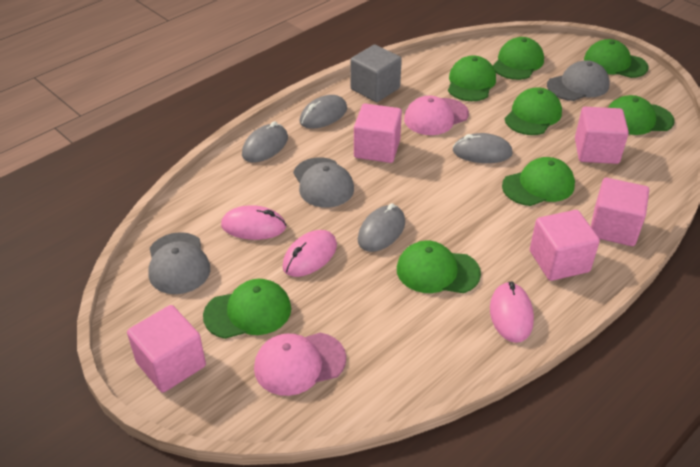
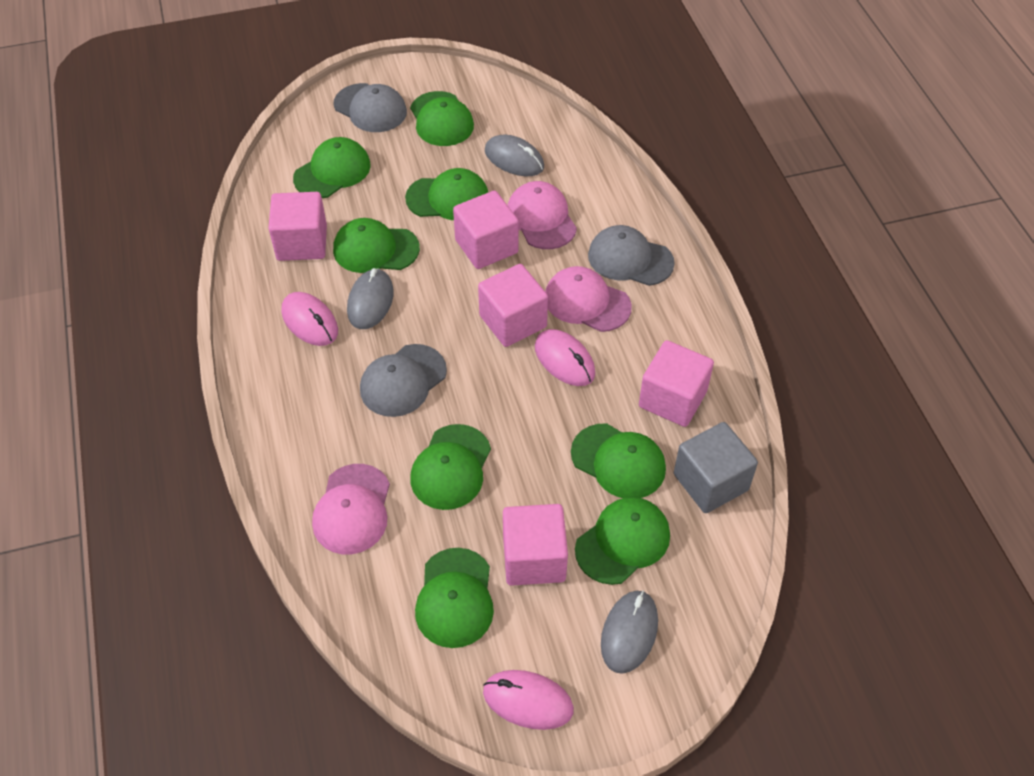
grey mouse: [242,121,288,162] [300,95,347,129] [358,203,405,252] [453,133,513,163] = 4 -> [347,268,394,329] [485,135,544,176] [601,591,658,674] = 3
pink cap: [254,333,346,396] [404,96,469,135] = 2 -> [312,464,390,554] [508,181,577,249] [545,266,632,332] = 3

